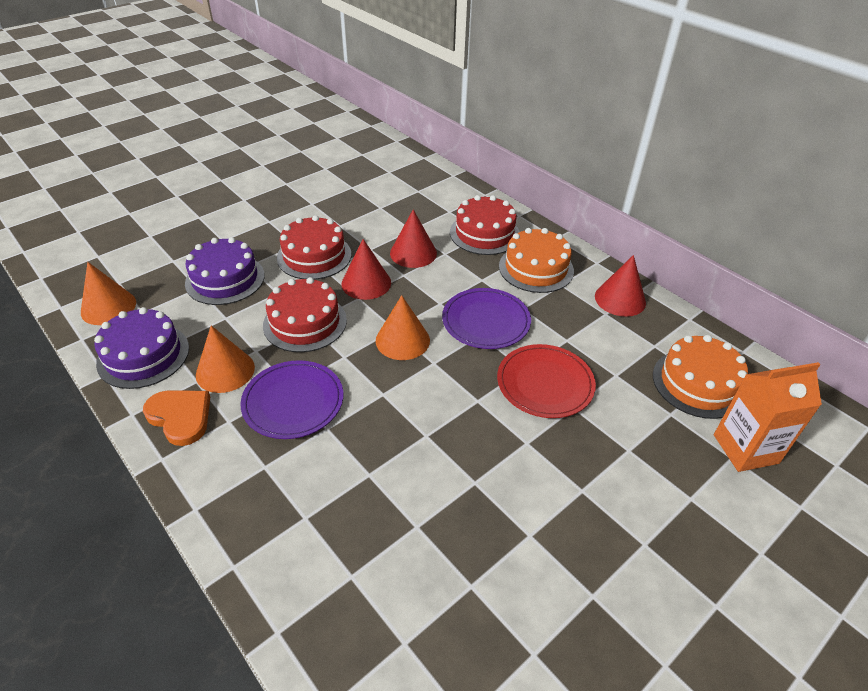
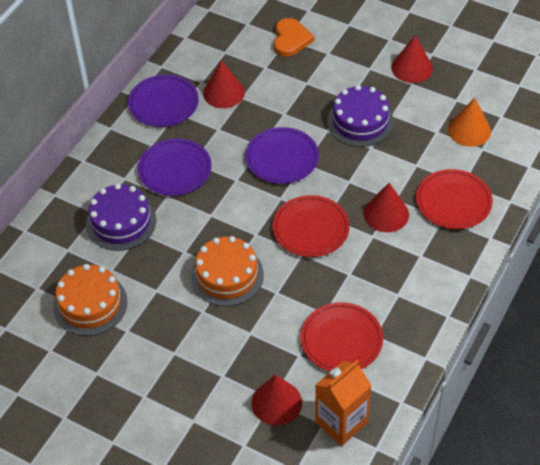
orange cone: [81,262,136,325] [196,326,255,393] [376,295,430,360] = 3 -> [448,98,491,147] = 1
purple plate: [240,360,343,439] [442,288,531,349] = 2 -> [128,75,199,127] [138,139,212,196] [245,127,319,184] = 3
red cake: [263,277,347,352] [277,215,351,280] [450,195,520,255] = 3 -> none = 0
red cone: [342,239,391,300] [390,209,437,268] [595,255,646,317] = 3 -> [203,60,245,108] [252,375,302,425] [364,183,409,232] [391,35,433,83] = 4
red plate: [497,344,596,418] = 1 -> [272,195,350,257] [301,302,383,371] [416,169,493,229] = 3

